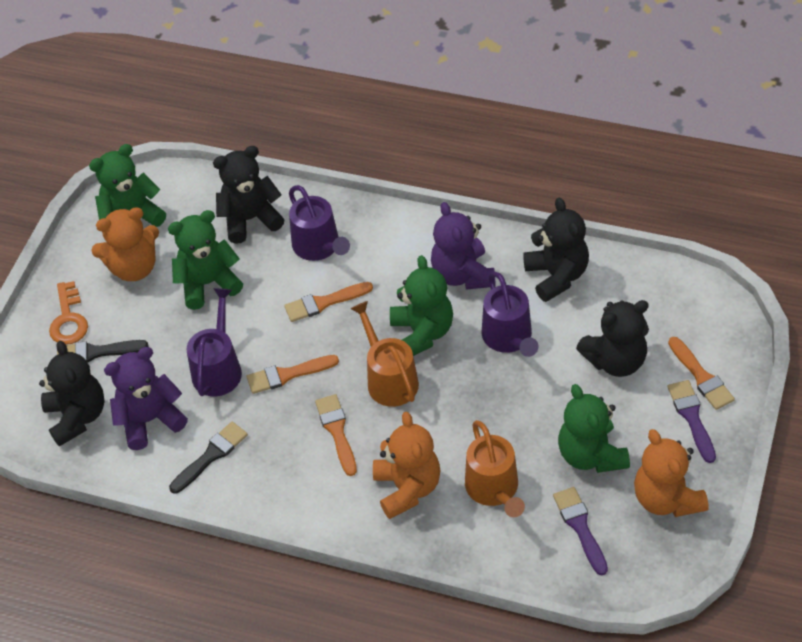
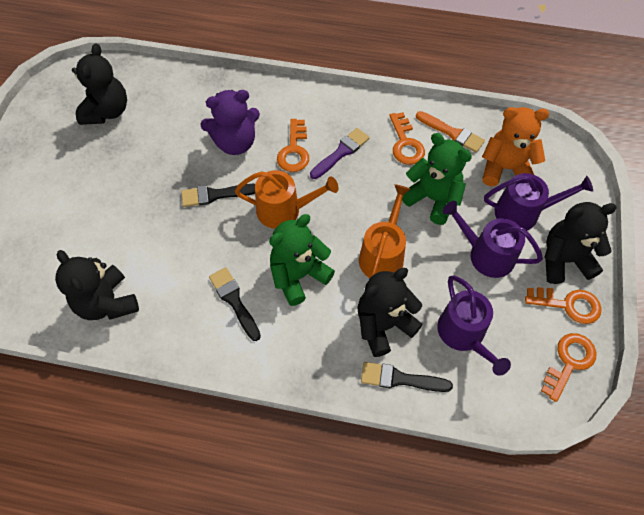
black brush: [57,340,148,363] [169,422,248,494] = 2 -> [181,184,255,207] [209,267,261,341] [361,362,453,392] = 3
green teddy bear: [89,144,166,227] [168,210,243,310] [390,255,453,356] [558,384,630,473] = 4 -> [269,214,335,306] [402,133,472,225] = 2
orange brush: [247,355,339,394] [284,282,373,322] [315,394,357,476] [668,337,735,410] = 4 -> [416,111,485,153] = 1
orange key: [49,281,88,345] = 1 -> [277,119,309,172] [389,112,425,165] [525,287,602,324] [541,333,596,402] = 4
orange teddy bear: [91,207,159,281] [373,412,440,519] [634,429,708,517] = 3 -> [482,107,549,186] = 1
purple brush: [553,487,608,575] [668,380,716,463] = 2 -> [310,128,370,179] = 1
purple teddy bear: [104,347,188,450] [431,202,496,290] = 2 -> [200,90,260,155] = 1

